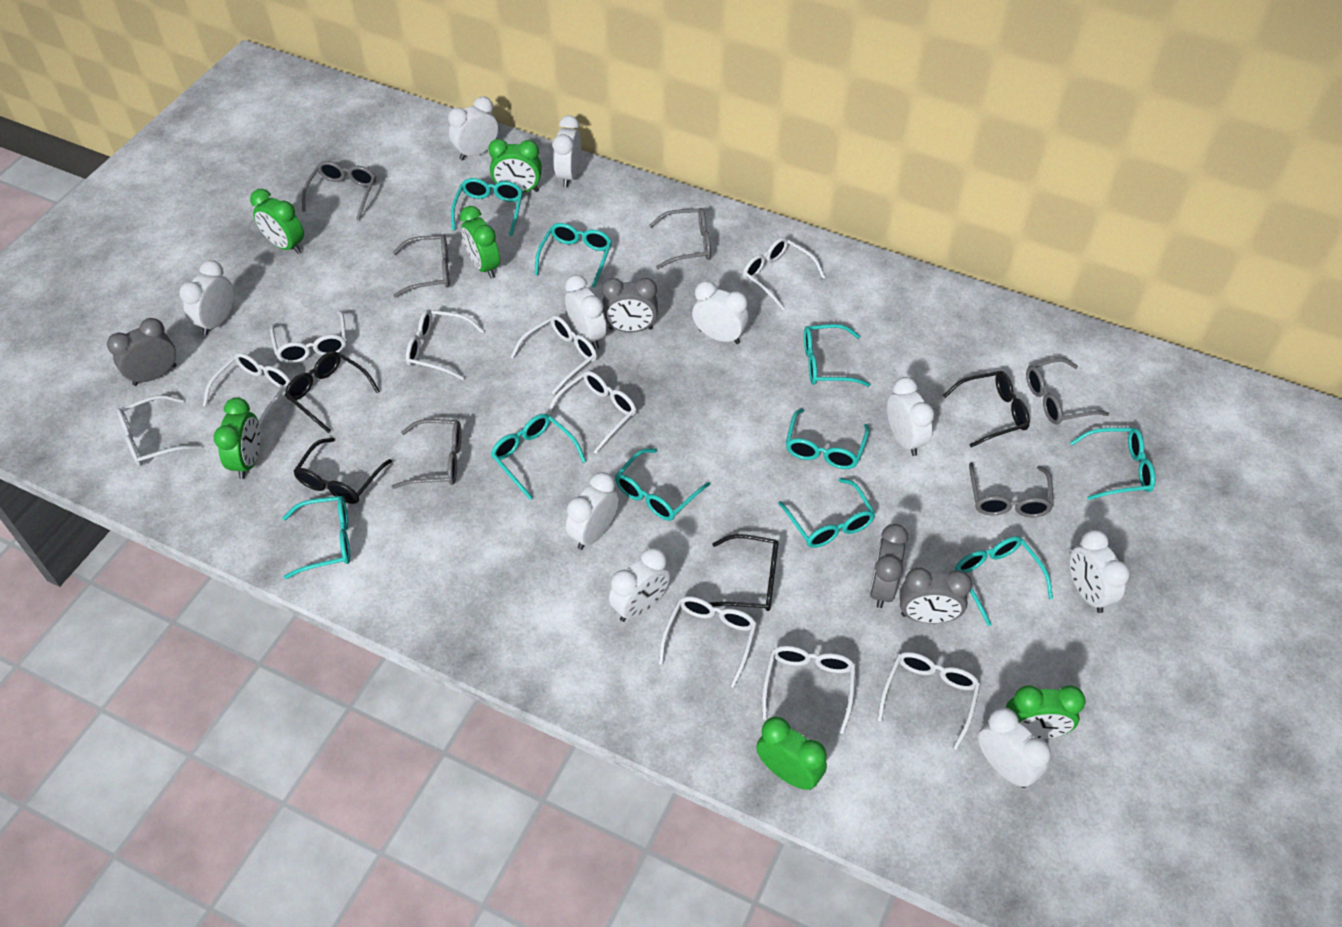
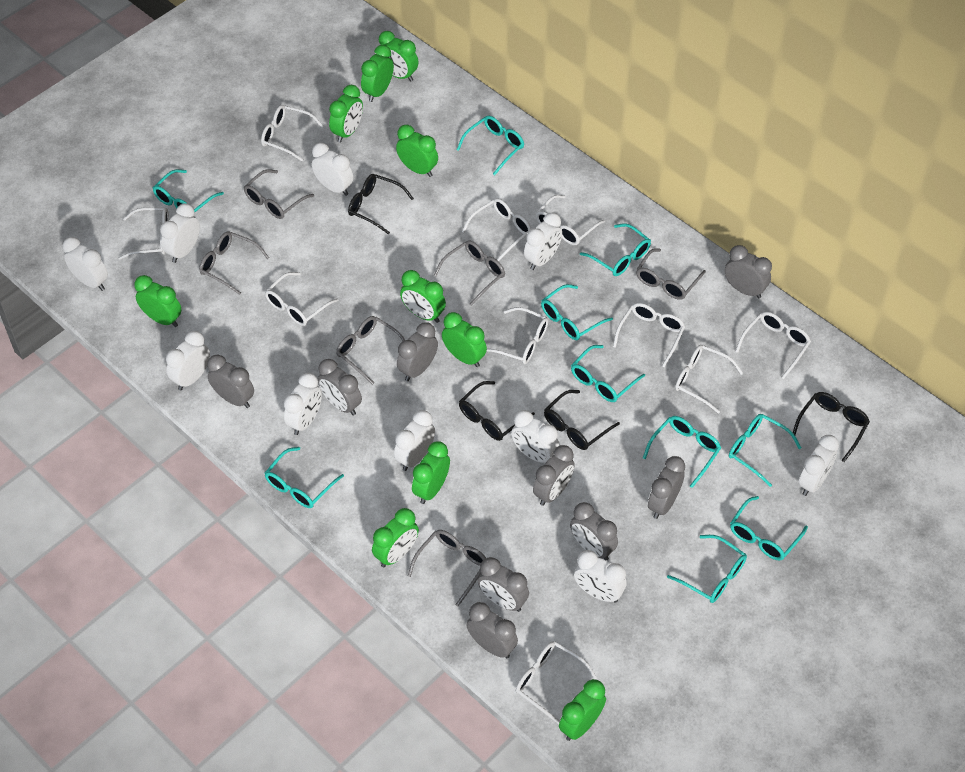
green clock: [213,397,261,479] [250,189,304,254] [460,206,500,278] [488,139,542,193] [756,717,827,790] [1006,685,1086,739] = 6 -> [134,275,182,327] [329,85,363,143] [361,45,394,102] [372,508,419,567] [379,31,418,82] [396,125,438,177] [400,270,446,323] [412,441,450,504] [442,312,487,367] [559,679,606,741] = 10
grey clock: [107,318,177,386] [602,278,658,332] [870,524,908,608] [900,568,972,624] = 4 -> [207,355,254,408] [318,359,362,416] [397,322,438,381] [467,602,518,658] [478,557,529,612] [533,445,575,506] [570,502,618,560] [648,456,685,519] [725,245,772,298] = 9

